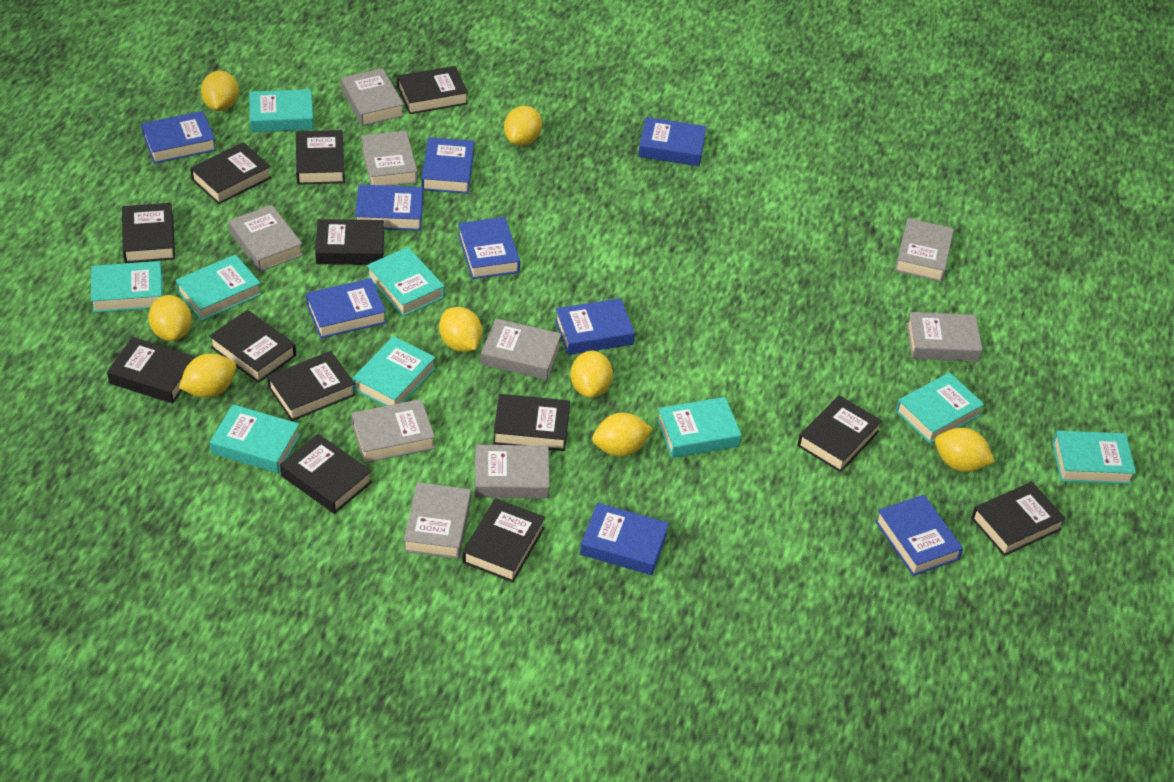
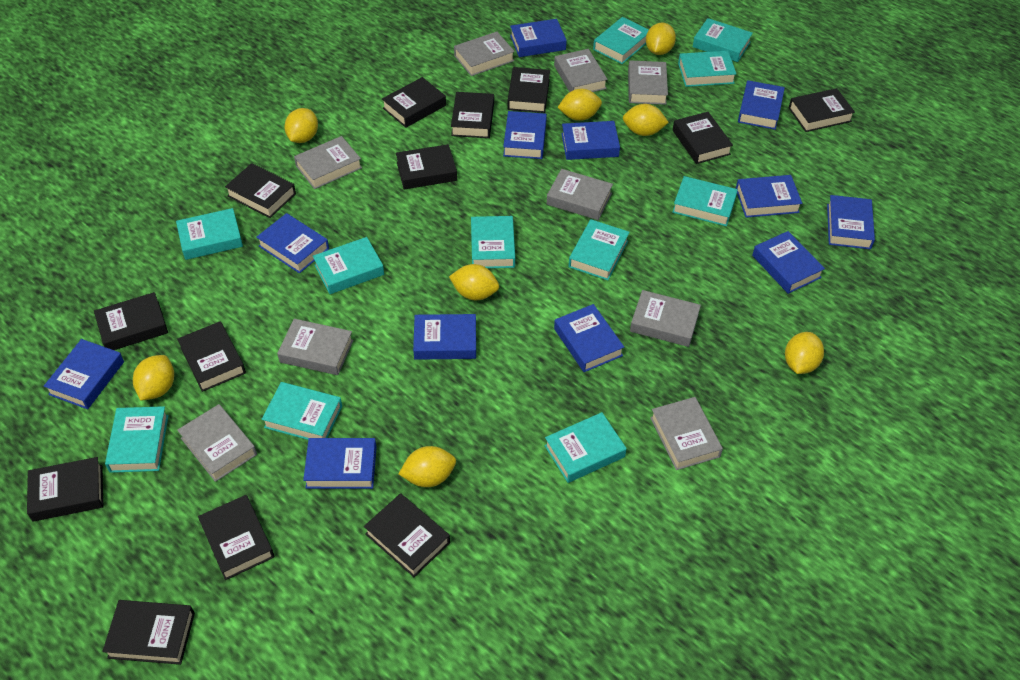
blue book: [141,111,216,164] [306,278,387,338] [355,184,423,231] [421,137,474,194] [458,217,520,279] [555,298,635,355] [580,503,669,575] [638,117,706,166] [875,495,963,576] = 9 -> [44,339,124,409] [256,213,329,273] [303,438,377,489] [413,314,476,360] [503,111,547,159] [510,19,567,57] [554,304,624,372] [561,121,620,160] [736,175,802,218] [738,80,785,130] [752,231,825,294] [827,195,875,249] = 12
turquoise book: [91,261,163,313] [176,254,262,321] [210,404,300,473] [249,89,314,132] [352,336,436,406] [367,247,445,316] [657,397,742,458] [896,373,984,444] [1052,431,1136,484] = 9 -> [105,406,169,473] [176,208,243,260] [262,382,342,440] [313,237,384,294] [471,216,515,268] [545,412,627,483] [569,219,630,280] [593,17,649,64] [672,176,738,226] [678,51,736,87] [693,18,753,62] = 11

